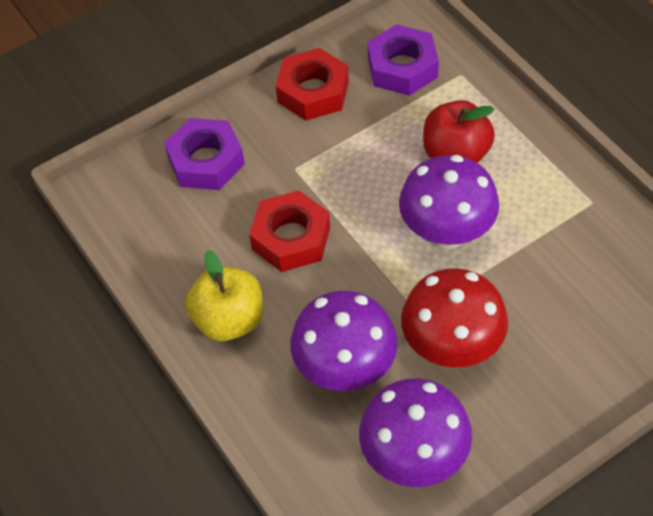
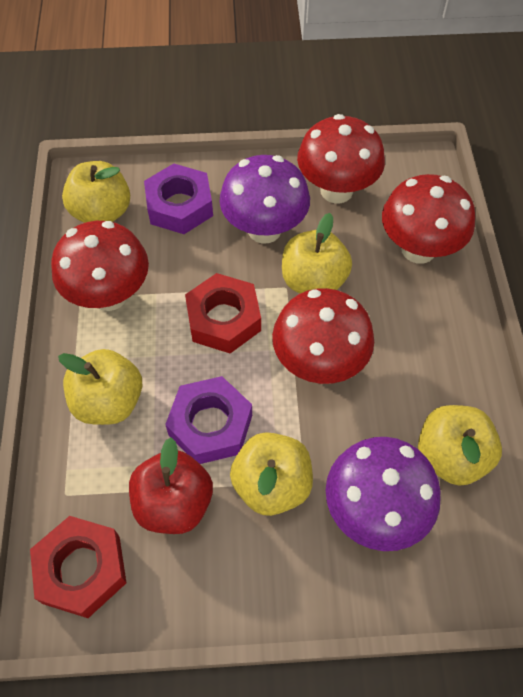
purple mushroom: [290,291,398,391] [359,378,472,487] [399,155,499,249] = 3 -> [219,155,310,244] [326,437,441,551] = 2
red mushroom: [401,268,508,368] = 1 -> [51,221,149,311] [272,288,374,384] [297,114,385,203] [382,174,475,264] = 4
yellow apple: [185,250,263,341] = 1 -> [58,349,142,425] [62,161,130,223] [230,432,313,516] [282,213,352,293] [418,405,502,486] = 5

